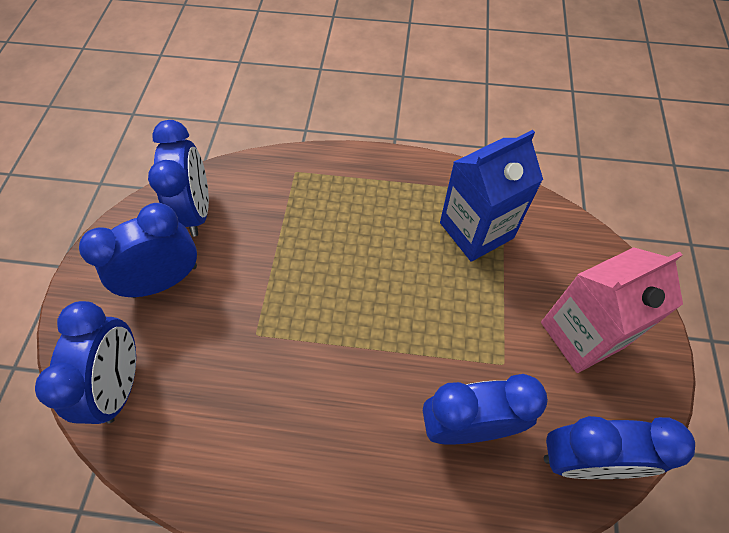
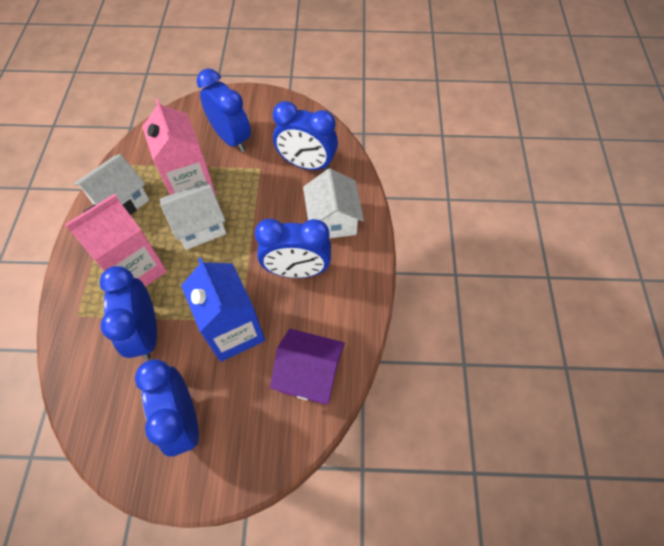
pink carton: [541,247,683,373] = 1 -> [65,194,167,287] [142,98,216,195] = 2
purple house: none = 0 -> [270,329,345,405] = 1
white house: none = 0 -> [74,154,149,215] [160,181,226,250] [303,168,364,238] = 3

